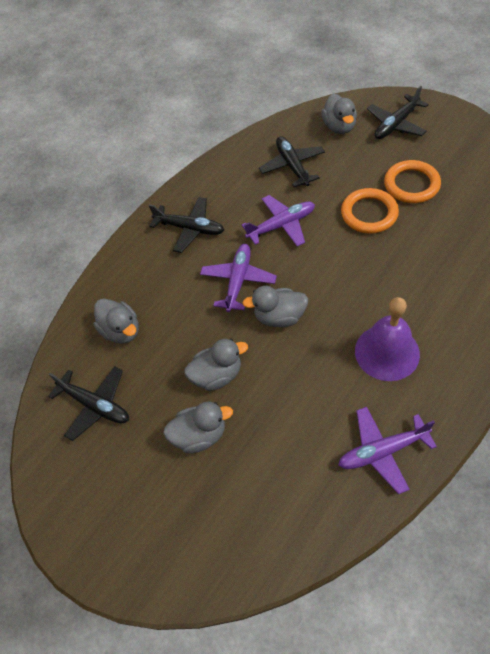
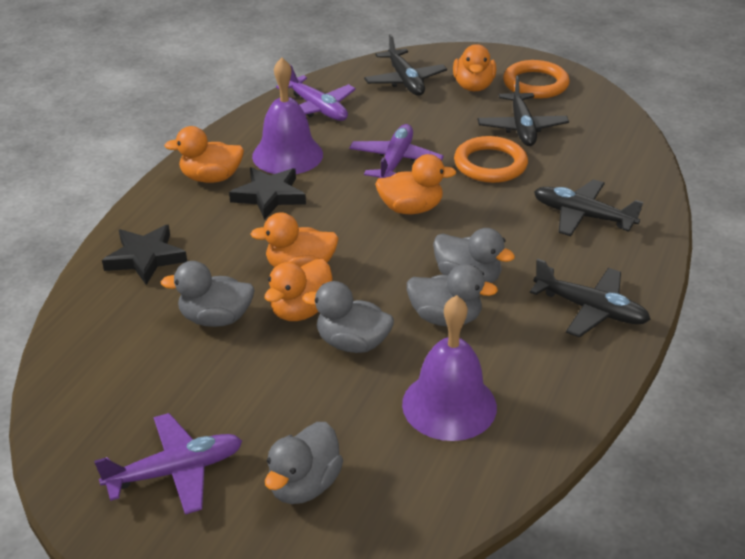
black star: none = 0 -> [102,225,187,285] [229,167,306,220] = 2
orange duck: none = 0 -> [164,126,244,183] [250,212,339,267] [265,259,332,321] [375,154,456,214] [453,44,496,91] = 5
purple bell: [355,297,420,381] = 1 -> [252,58,323,174] [402,295,497,441] = 2

